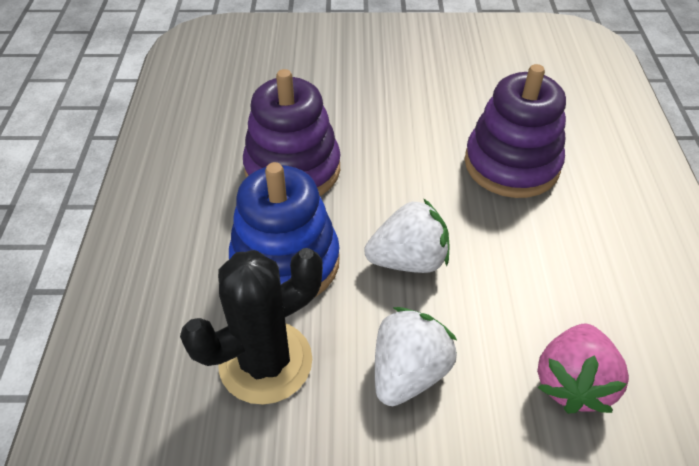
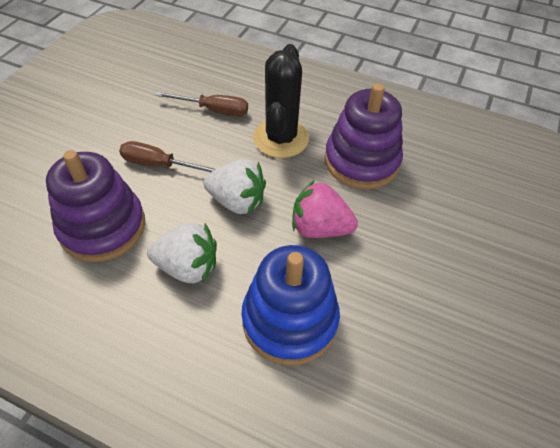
brown screwdriver: none = 0 -> [119,141,216,173] [155,92,248,116] = 2

